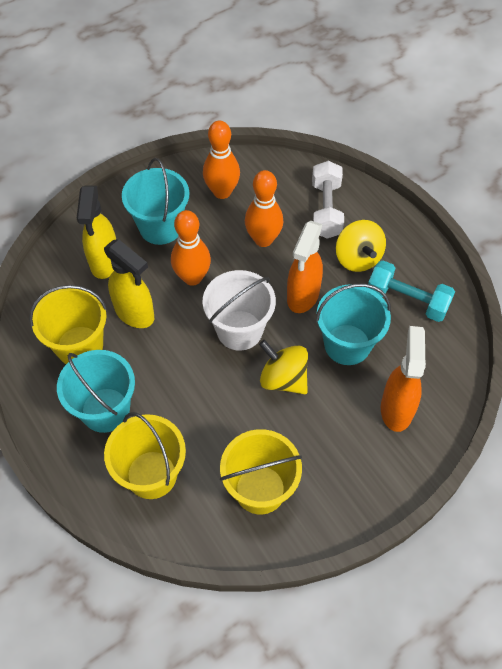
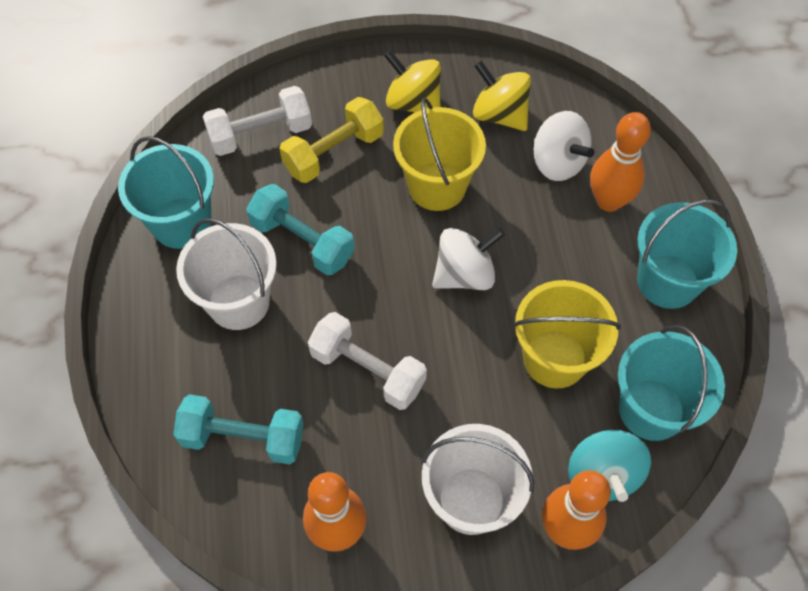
orange spray bottle: [287,221,323,313] [381,326,426,432] = 2 -> none = 0
turquoise dumbbell: [368,261,455,322] = 1 -> [173,394,304,465] [246,184,355,275] = 2
turquoise spinning top: none = 0 -> [568,430,651,502] = 1
white bucket: [203,270,276,351] = 1 -> [176,218,277,330] [421,424,535,535] = 2
white dumbbell: [312,161,344,239] = 1 -> [203,86,312,156] [308,312,427,410] = 2
white spinning top: none = 0 -> [432,228,505,290] [534,111,594,181] = 2
yellow bucket: [29,285,107,364] [104,412,186,499] [220,429,302,514] = 3 -> [393,98,486,211] [513,280,621,388] = 2
yellow dumbbell: none = 0 -> [279,97,384,183] = 1
yellow spray bottle: [77,185,116,279] [104,239,154,328] = 2 -> none = 0

